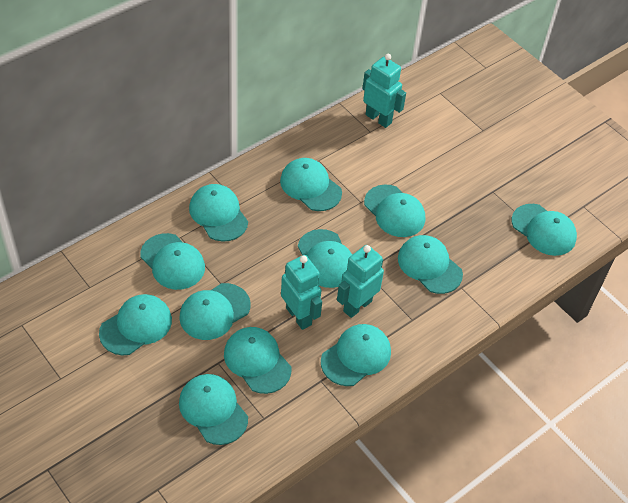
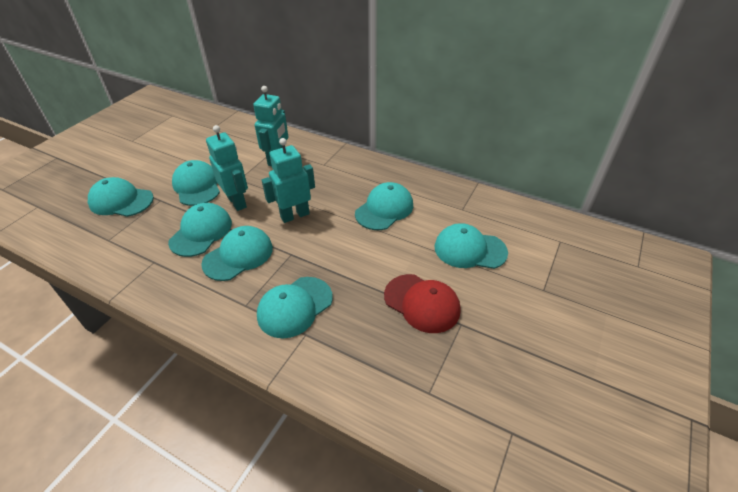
red cap: none = 0 -> [384,274,461,333] = 1
turquoise cap: [99,294,172,355] [140,233,205,290] [179,283,251,340] [179,374,248,445] [189,184,248,242] [224,327,291,394] [280,158,342,211] [298,229,352,288] [321,324,391,386] [364,184,425,237] [398,235,463,294] [512,204,577,256] = 12 -> [88,177,154,217] [168,203,232,257] [172,160,220,206] [201,226,273,281] [257,277,333,338] [355,182,413,230] [435,223,508,269] = 7

